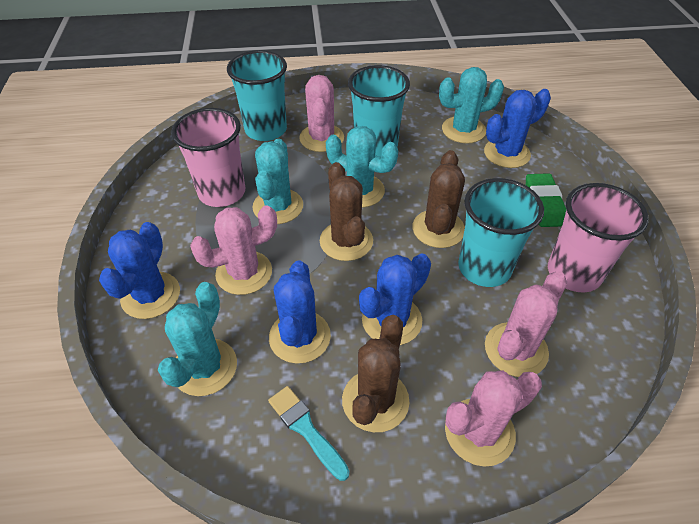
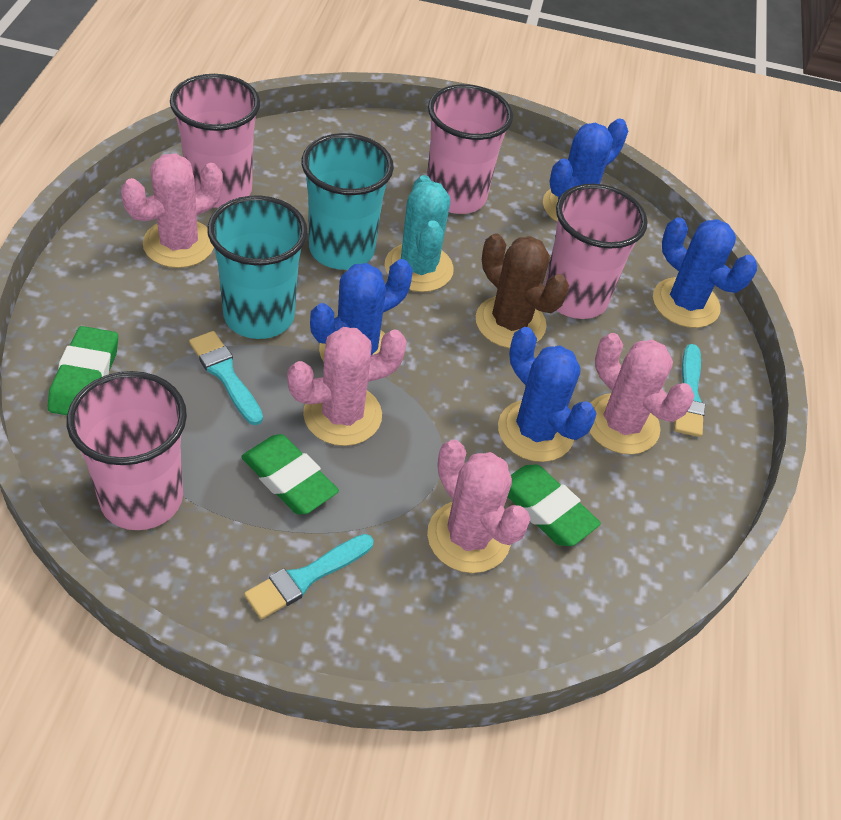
brown cactus: [320,162,373,261] [342,315,410,432] [413,150,465,248] = 3 -> [476,233,569,348] = 1
green eraser: [526,173,566,227] = 1 -> [48,326,118,415] [241,434,339,514] [508,465,601,546] = 3
pink cup: [171,108,245,207] [548,183,649,293] = 2 -> [67,371,187,530] [170,74,260,208] [427,84,513,214] [544,184,648,319] = 4
turquoise brush: [268,386,350,481] = 1 -> [189,331,263,425] [244,534,373,619] [674,344,705,437] = 3
turquoise cactus: [158,282,237,396] [252,139,303,224] [326,126,398,208] [439,67,504,143] = 4 -> [385,175,454,292] = 1
turquoise cup: [227,50,287,141] [348,65,410,157] [458,178,544,287] = 3 -> [207,196,308,339] [302,133,394,270] = 2

